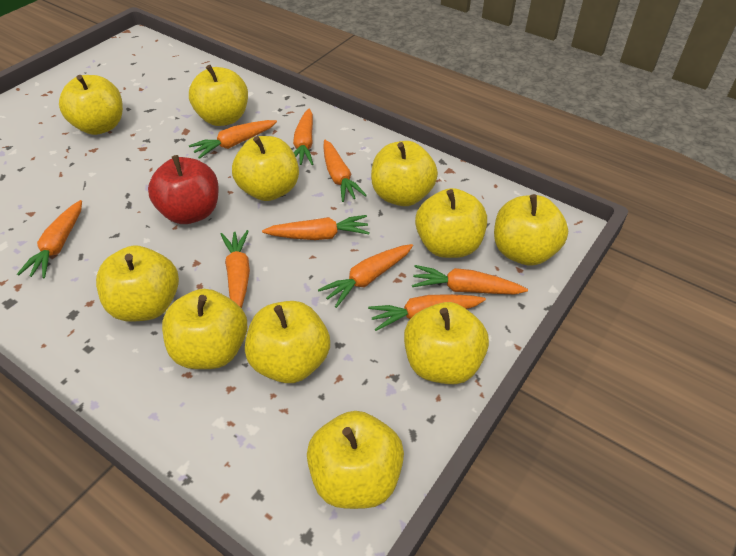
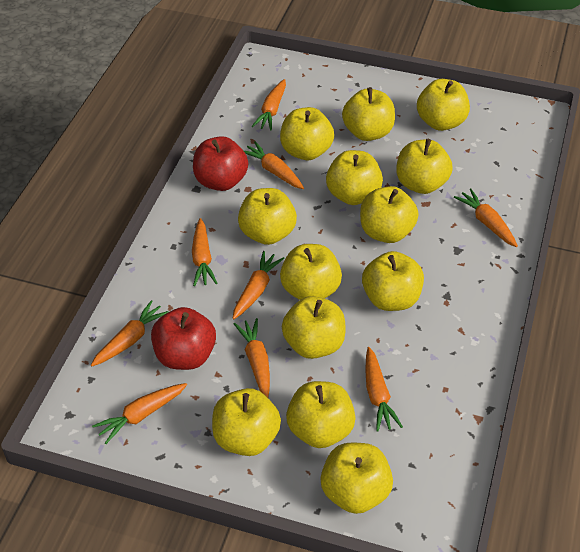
red apple: [148,155,219,224] = 1 -> [151,307,216,370] [193,136,248,191] = 2
yellow apple: [59,75,123,135] [96,245,179,322] [162,289,247,369] [189,65,248,126] [232,136,299,201] [245,301,330,383] [307,411,404,509] [371,141,438,206] [404,302,489,384] [415,188,487,258] [494,194,568,266] = 11 -> [212,388,281,456] [238,188,297,245] [280,107,334,160] [280,244,342,300] [282,296,346,359] [286,381,355,448] [321,443,393,514] [326,150,383,205] [342,87,395,141] [360,186,419,243] [362,251,424,311] [396,139,453,194] [417,79,470,131] = 13

